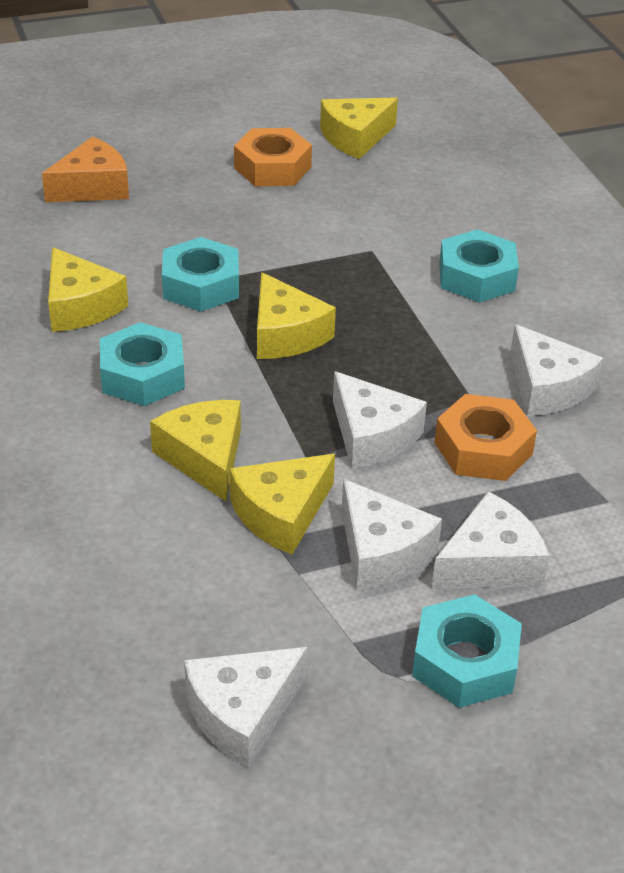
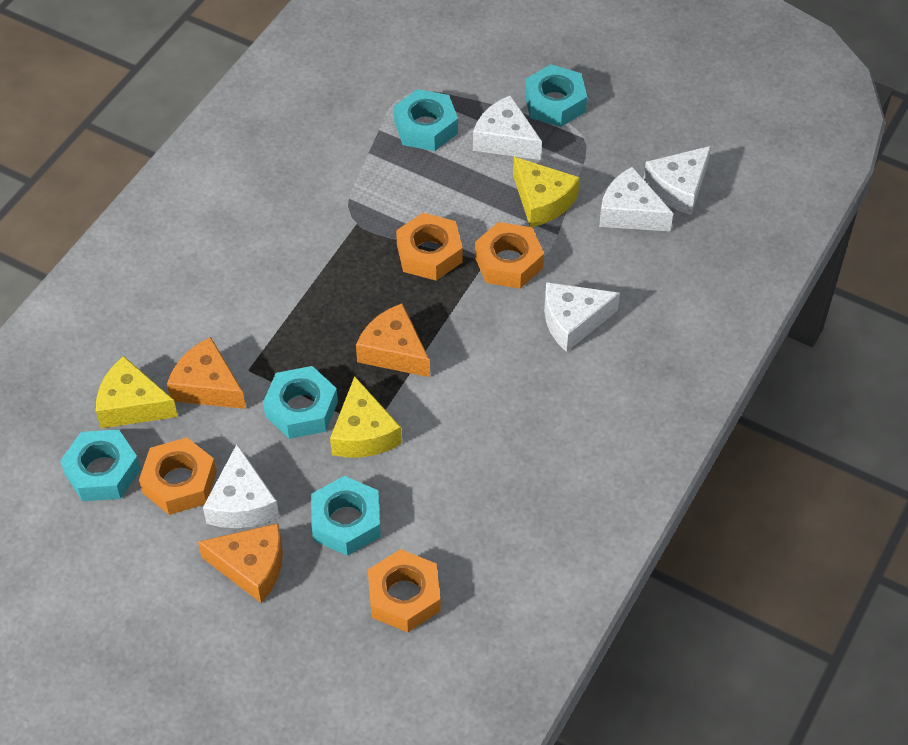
orange cheese: [42,136,129,202] = 1 -> [167,337,246,409] [198,523,283,603] [356,303,430,377] = 3
orange nut: [234,128,312,186] [434,394,537,481] = 2 -> [139,437,217,515] [368,549,441,632] [396,213,463,281] [475,222,544,289] = 4
turquoise nut: [100,322,185,406] [162,237,239,312] [412,594,522,708] [439,229,519,302] = 4 -> [60,430,141,501] [263,366,338,439] [311,476,381,556] [394,89,458,151] [525,64,587,127] = 5
yellow cheese: [48,247,128,332] [150,400,241,501] [230,454,335,554] [257,272,336,359] [320,98,398,159] = 5 -> [96,356,178,428] [330,376,402,457] [513,157,580,227] = 3

